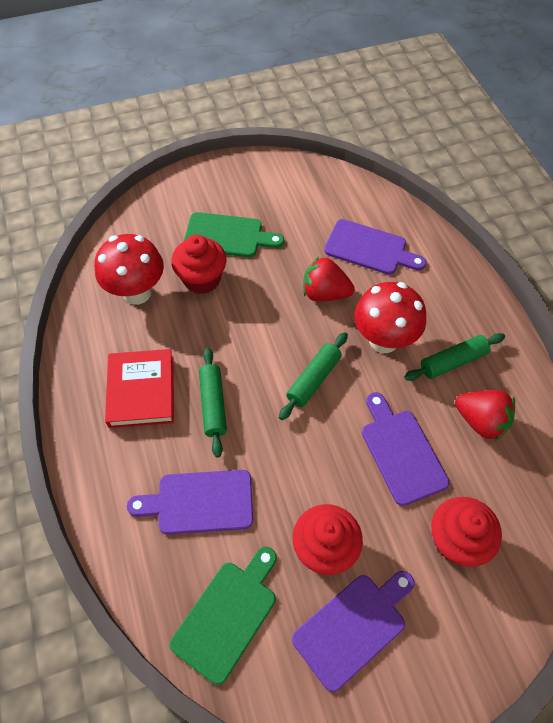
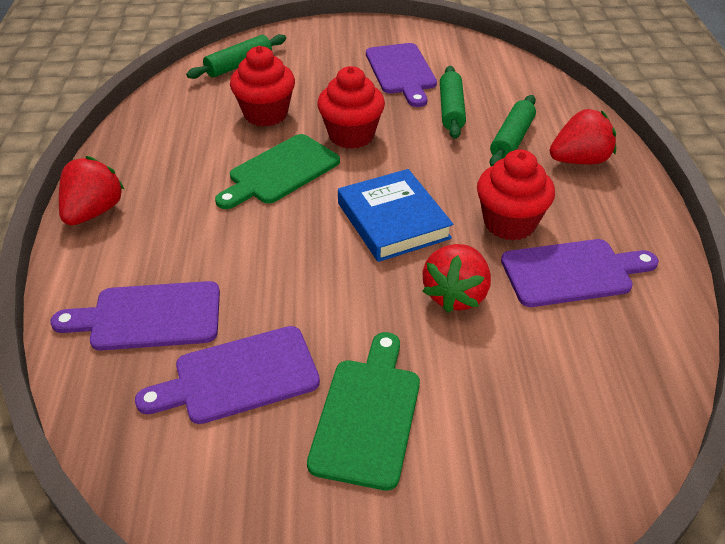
blue book: none = 0 -> [338,169,453,262] = 1
red book: [105,349,174,428] = 1 -> none = 0
red mushroom: [95,234,164,305] [355,282,426,353] = 2 -> none = 0
red strawberry: [303,256,354,302] [455,390,515,442] = 2 -> [59,156,125,225] [422,244,491,313] [550,109,616,164] = 3

